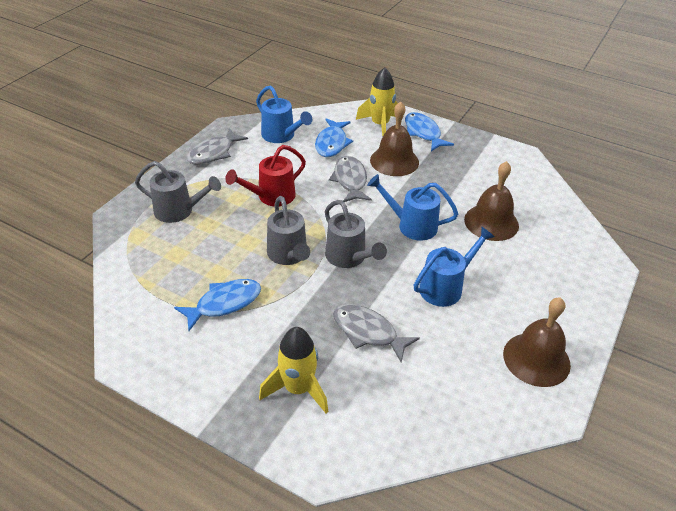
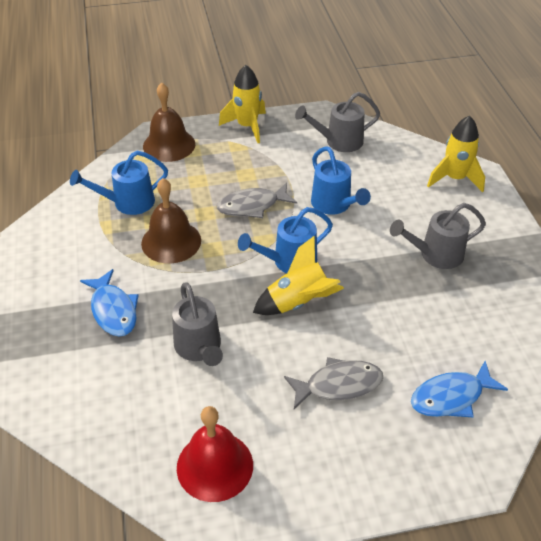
blue fish: [174,279,261,331] [315,118,353,157] [405,112,454,151] = 3 -> [80,269,139,336] [411,361,508,417] = 2
brown bell: [370,102,419,176] [464,161,519,241] [503,297,571,387] = 3 -> [141,178,201,264] [143,83,195,162] = 2
grey fish: [187,128,248,165] [329,156,372,202] [333,304,420,363] = 3 -> [217,183,297,218] [284,357,383,409] = 2
red bell: none = 0 -> [177,406,253,502] = 1
red watering can: [225,145,306,206] = 1 -> none = 0
yellow rocket: [259,327,328,413] [356,67,398,136] = 2 -> [219,65,266,143] [253,236,344,315] [427,116,485,192] = 3

